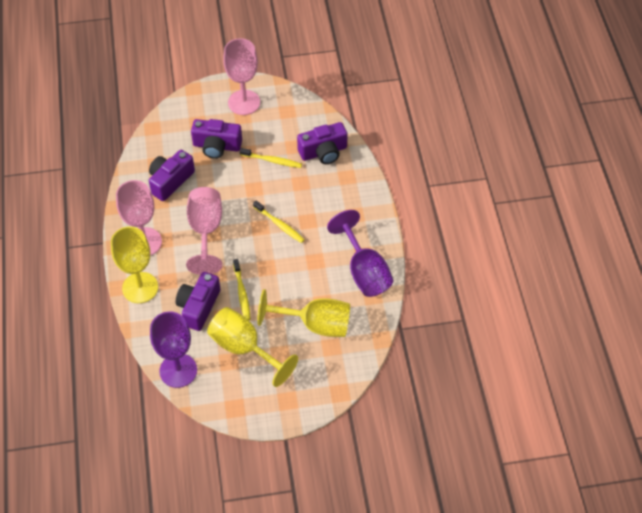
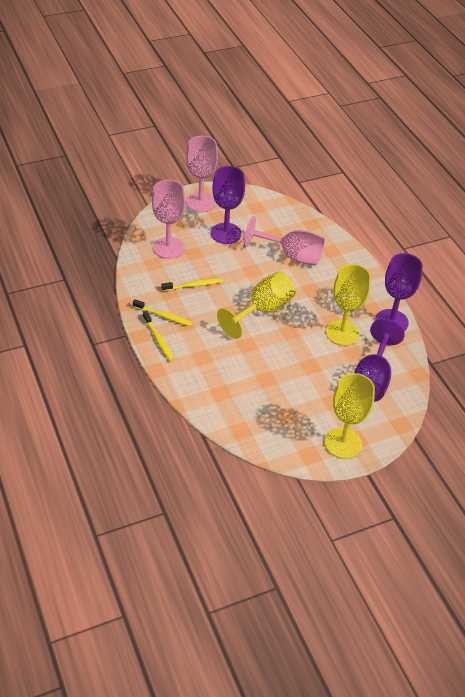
purple camera: [149,150,195,201] [176,272,221,331] [191,119,242,159] [297,122,348,164] = 4 -> none = 0
purple goblet: [150,311,197,388] [327,210,393,297] = 2 -> [211,166,245,244] [354,319,405,402] [375,253,423,331] = 3

